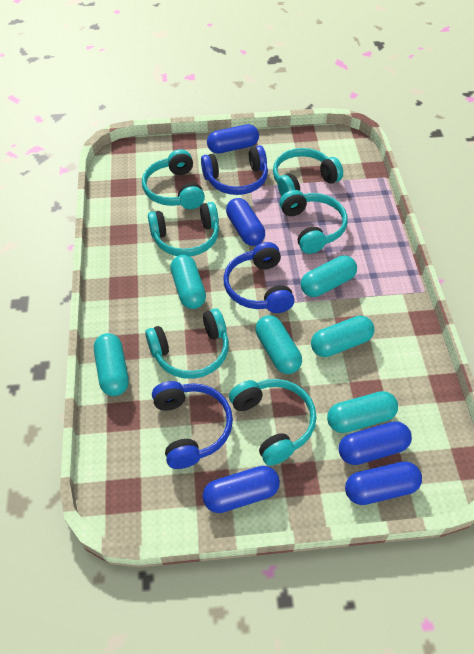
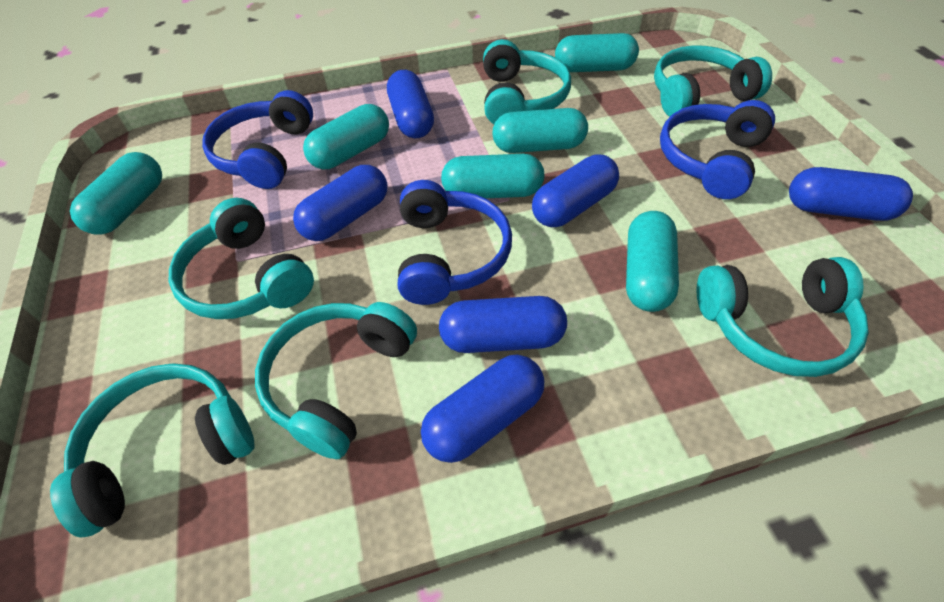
blue capsule: [203,466,280,513] [207,124,259,154] [226,198,265,246] [339,421,412,465] [345,461,422,505] = 5 -> [293,165,387,241] [387,70,434,138] [421,355,544,463] [439,296,567,353] [532,154,619,227] [789,167,913,221] = 6

